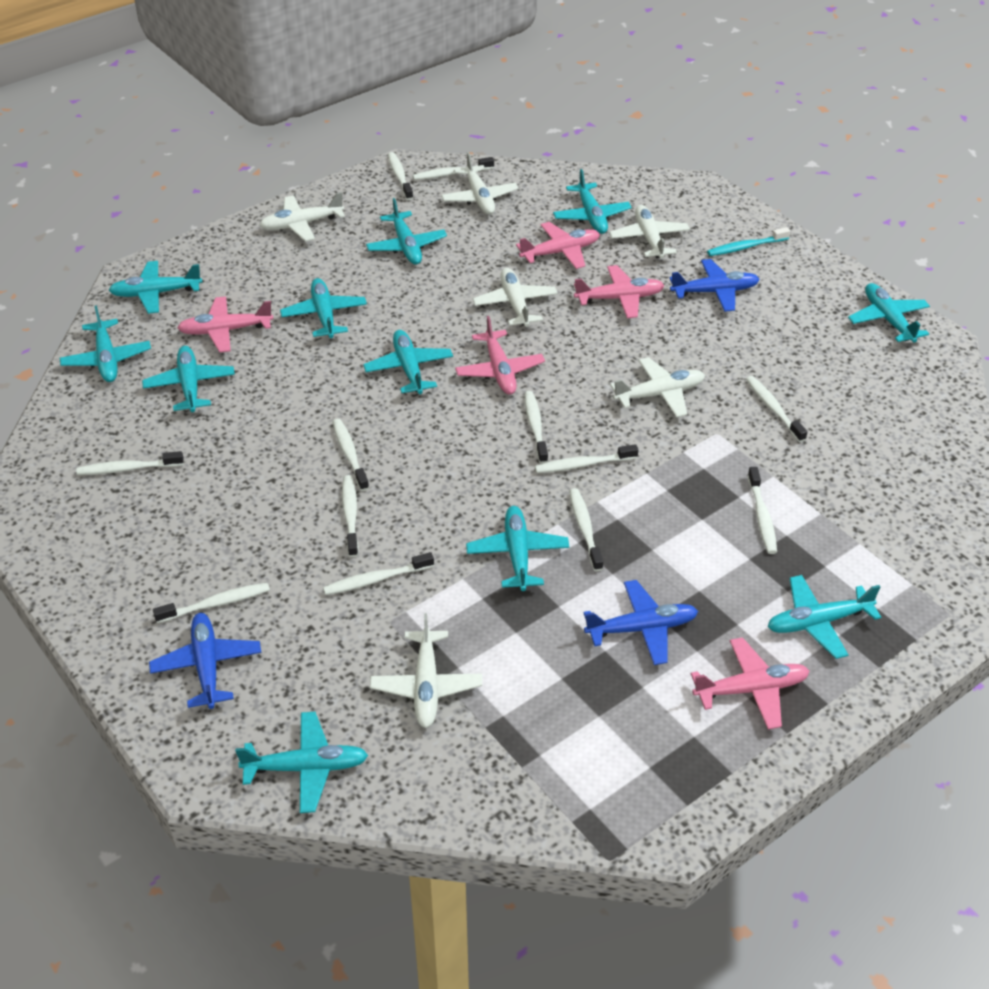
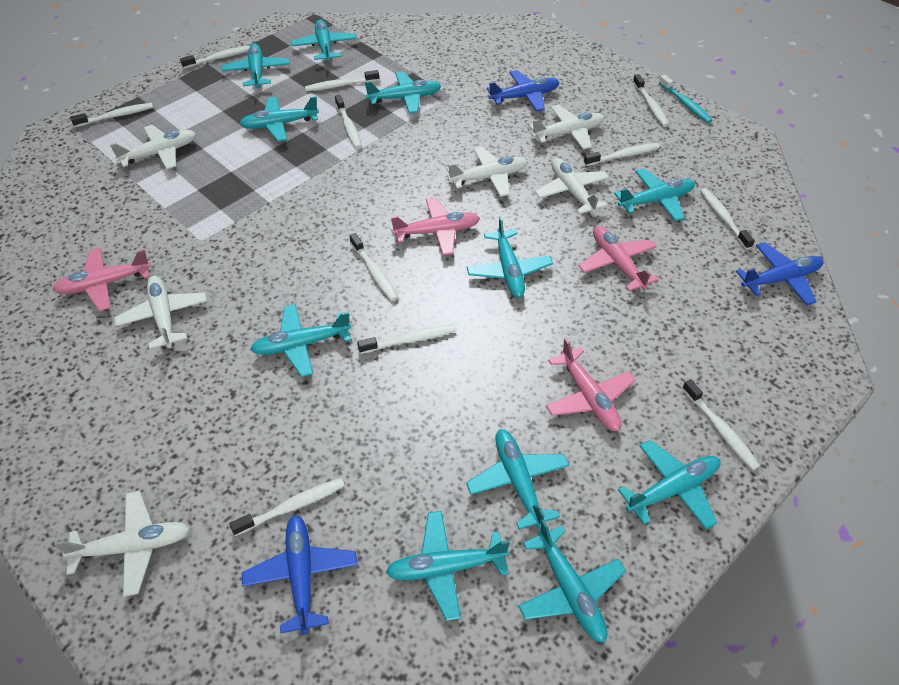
pink plane: [177,296,273,353] [455,316,545,395] [516,222,600,269] [574,265,665,318] [691,637,810,730] = 5 -> [52,248,151,311] [391,197,480,255] [546,338,636,431] [578,226,659,291] = 4
white toothbrush: [76,451,184,475] [153,583,270,623] [323,552,434,595] [333,419,369,491] [342,475,359,557] [388,152,413,200] [413,157,494,180] [524,391,548,464] [535,444,638,473] [569,488,603,571] [746,376,808,442] [748,467,777,554] = 12 -> [70,103,153,127] [180,45,250,69] [229,478,345,536] [305,70,379,91] [335,95,362,149] [350,233,398,301] [357,324,457,354] [584,143,660,166] [633,74,669,127] [682,379,760,470] [700,188,755,250] = 11

